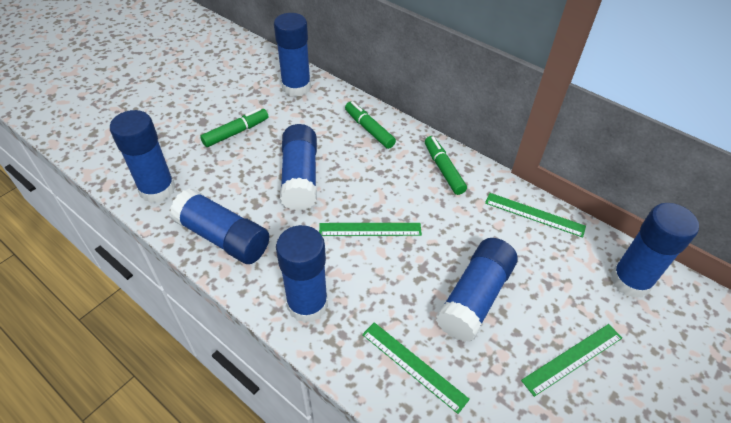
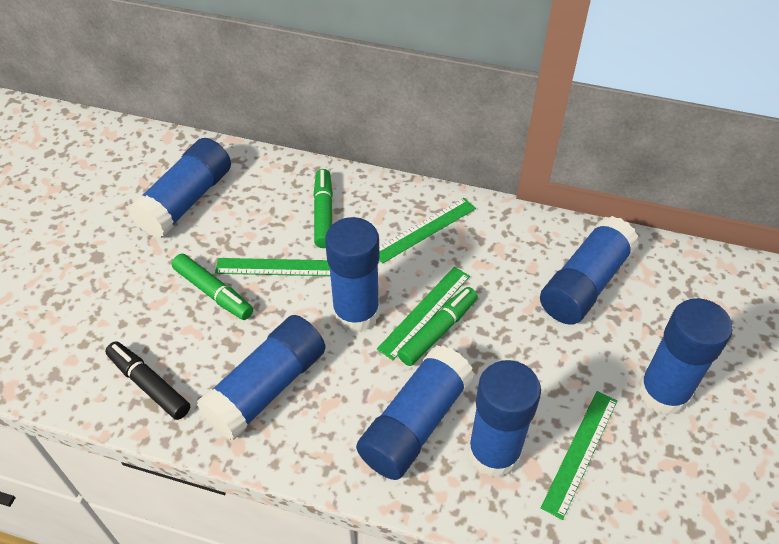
black marker: none = 0 -> [105,341,190,420] = 1

